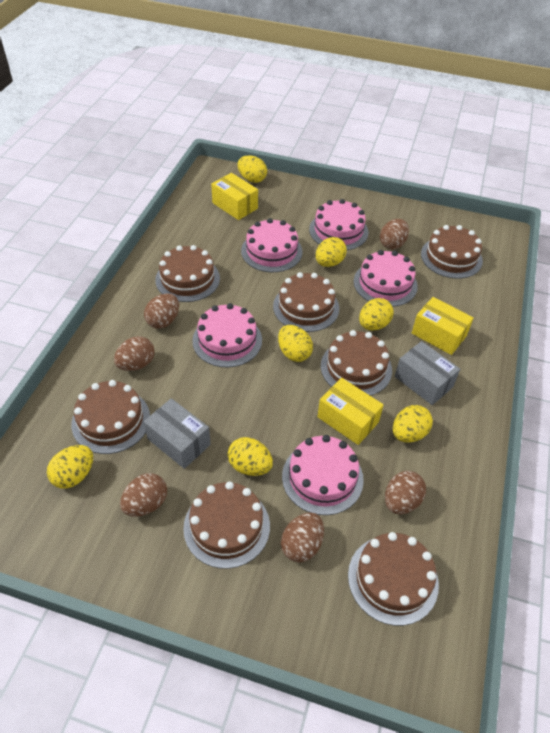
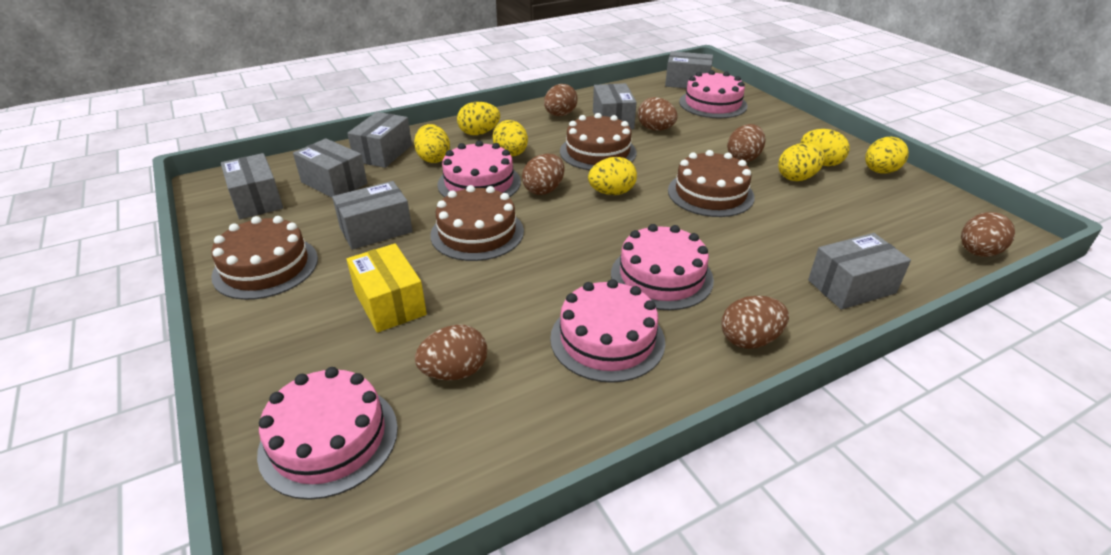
brown cake: [71,380,150,454] [155,245,220,302] [183,481,270,569] [273,272,339,332] [321,330,392,396] [348,532,439,626] [421,225,483,279] = 7 -> [211,216,318,300] [430,185,524,261] [560,113,637,170] [668,150,755,217] = 4
brown egg: [114,336,155,371] [120,473,167,517] [144,293,179,329] [281,513,324,562] [380,219,409,250] [385,471,426,514] = 6 -> [415,325,487,380] [522,154,565,195] [544,84,577,116] [638,97,678,131] [721,296,789,349] [727,124,765,162] [961,212,1015,257] = 7
grey box: [144,398,211,469] [395,341,460,405] = 2 -> [221,153,283,219] [293,138,367,198] [332,181,413,250] [347,112,412,168] [593,83,637,130] [665,51,713,89] [808,233,911,310] = 7
yellow box: [211,173,258,220] [317,378,384,445] [412,297,474,355] = 3 -> [346,244,427,333] = 1

